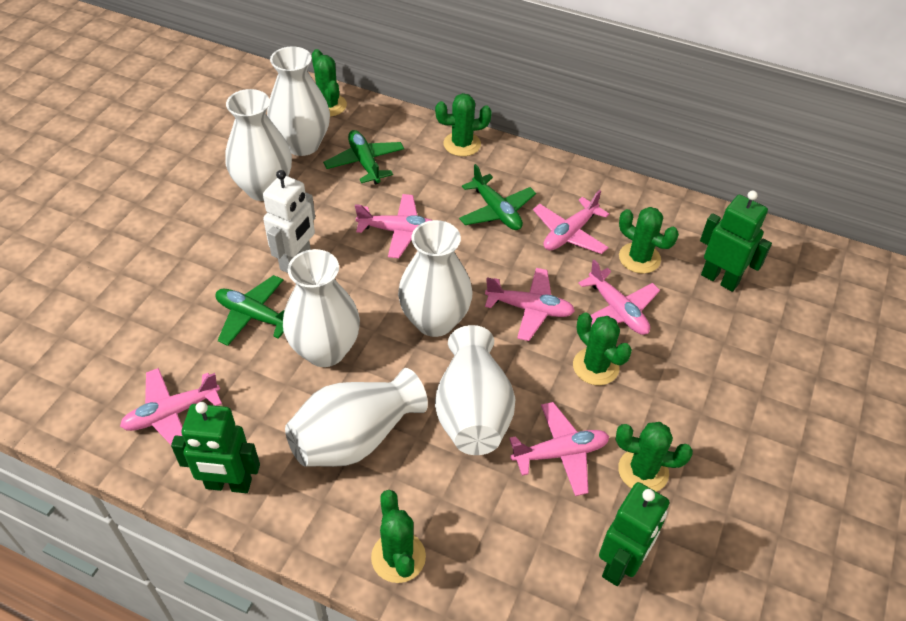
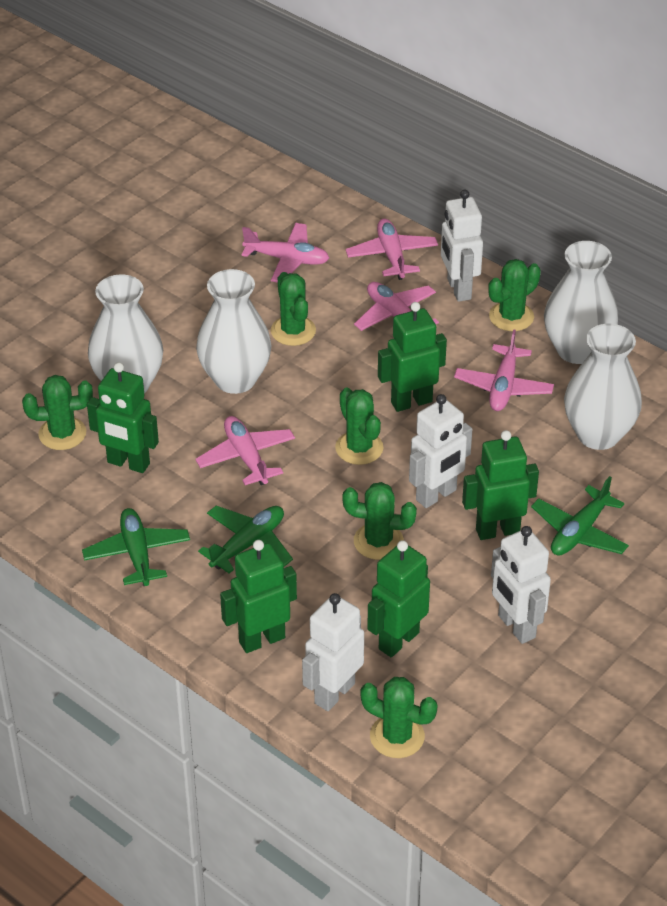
green robot: [171,402,260,493] [599,482,669,586] [700,191,772,292] = 3 -> [87,362,159,473] [220,540,297,653] [367,540,430,657] [378,302,447,412] [462,430,539,540] = 5
pink plane: [120,368,222,445] [355,194,432,258] [485,268,575,341] [509,402,609,496] [533,190,609,254] [578,259,660,335] = 6 -> [195,416,295,485] [241,223,329,283] [346,219,438,280] [354,282,439,331] [454,330,554,411] = 5
white robot: [263,170,315,273] = 1 -> [302,593,364,711] [409,394,472,508] [441,190,483,302] [491,526,551,644] = 4
white vase: [225,89,292,201] [267,46,330,156] [283,249,360,367] [285,368,428,467] [398,220,472,337] [435,325,515,455] = 6 -> [88,274,163,393] [196,269,272,394] [544,241,618,364] [564,324,642,450] = 4

